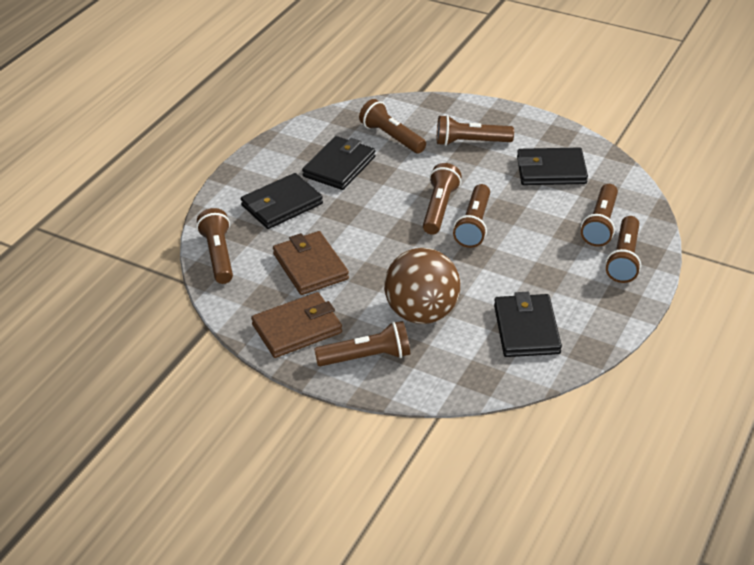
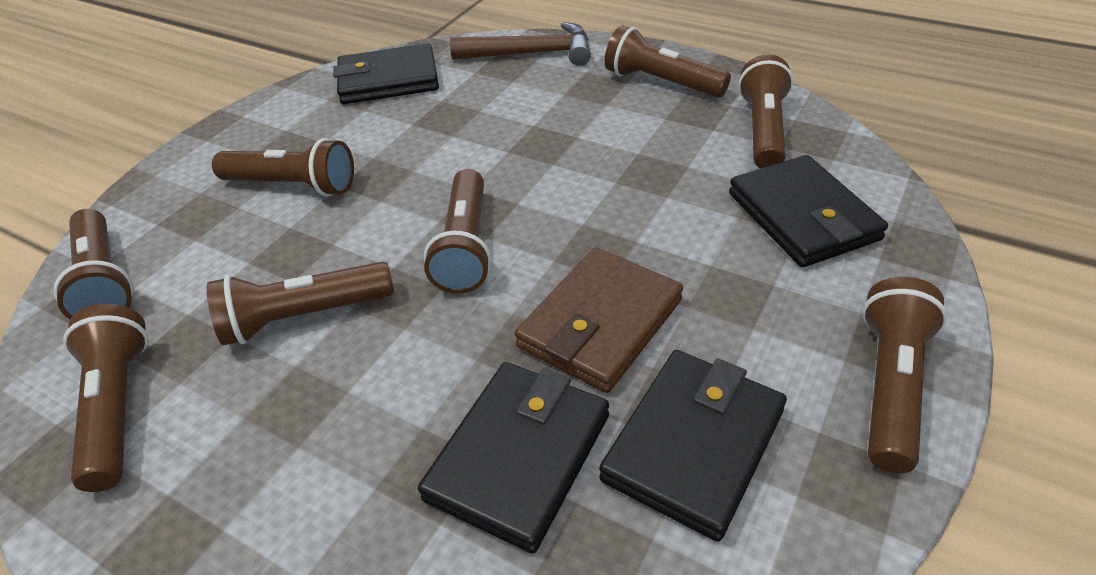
brown ball: [384,248,460,324] = 1 -> none = 0
brown hammer: none = 0 -> [450,22,591,66] = 1
brown wallet: [251,292,342,358] [273,231,349,295] = 2 -> [515,248,683,393] = 1

